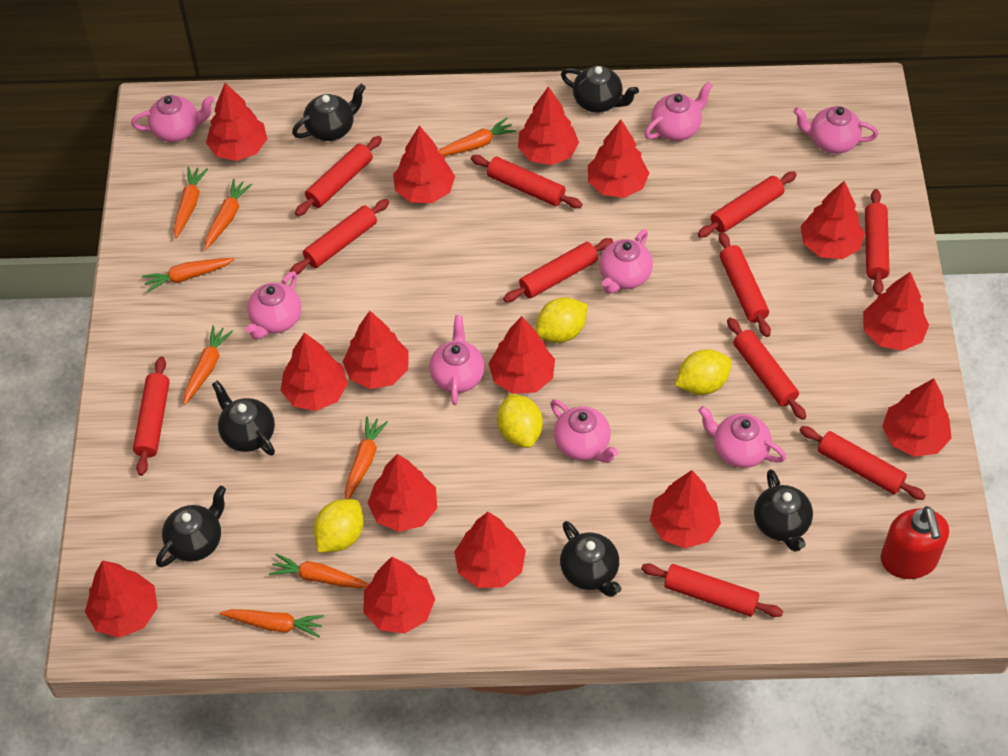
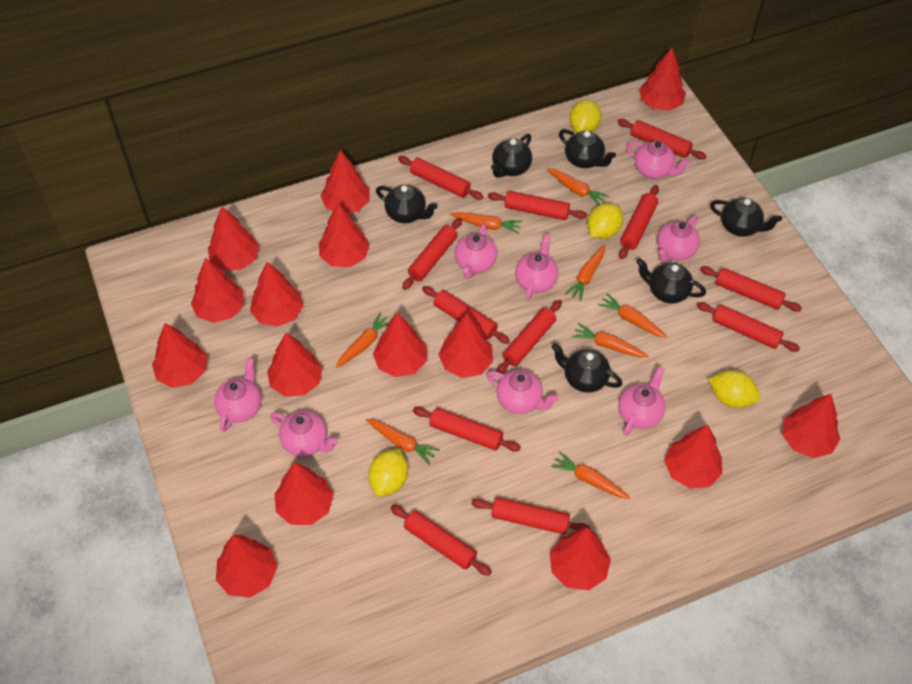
red rolling pin: [133,356,170,476] [290,199,389,274] [295,136,382,216] [471,155,582,208] [503,238,613,302] [641,564,783,617] [698,171,797,238] [719,232,771,337] [727,318,806,420] [800,426,926,500] [865,189,889,295] = 11 -> [390,505,492,576] [398,156,483,200] [402,218,462,290] [413,407,521,452] [422,286,510,344] [471,497,591,535] [488,191,587,220] [496,300,562,374] [617,119,707,160] [619,185,659,259] [697,302,800,352] [700,266,802,312] = 12
red soap dispenser: [880,506,949,579] = 1 -> none = 0

